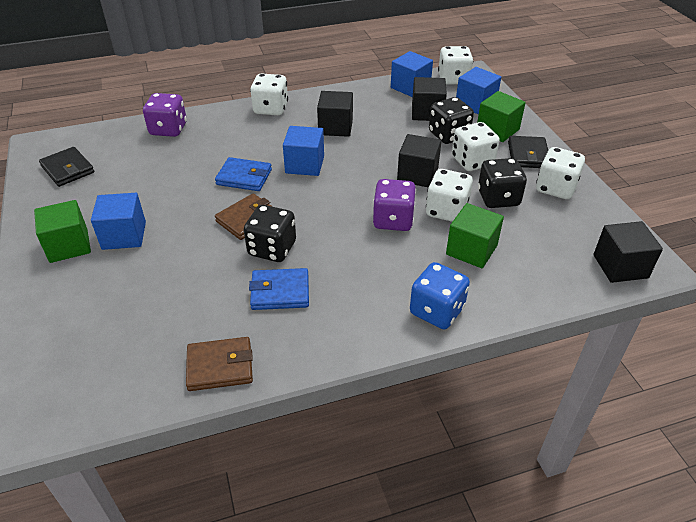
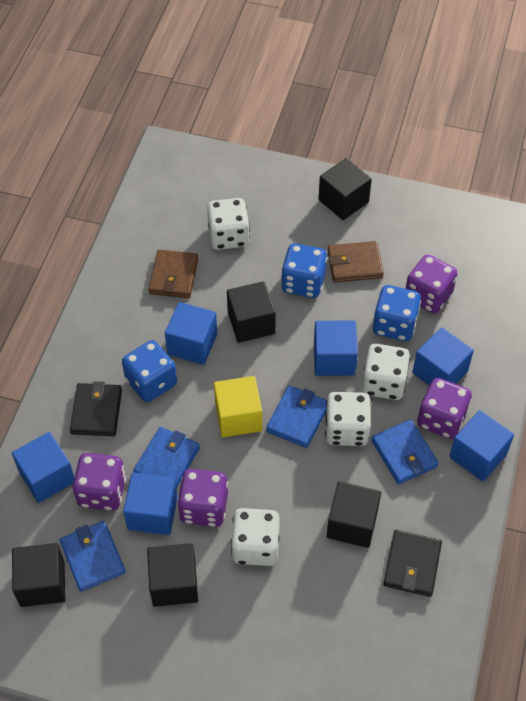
black cube: [317,91,353,137] [397,134,441,187] [412,77,447,121] [593,221,663,283] = 4 -> [12,543,66,607] [147,543,198,607] [227,281,276,343] [319,158,372,220] [327,481,381,548] = 5
black dice: [244,205,296,262] [429,97,474,144] [478,158,527,208] = 3 -> none = 0
blue cube: [91,193,146,250] [283,126,324,176] [391,51,433,97] [456,67,501,115] = 4 -> [12,432,75,503] [123,472,178,535] [165,302,217,365] [314,320,358,376] [412,327,474,385] [449,410,514,481] = 6
blue dice: [410,262,470,329] = 1 -> [122,340,177,402] [281,244,327,298] [373,285,421,341] = 3
blue wallet: [215,157,272,191] [249,268,309,310] = 2 -> [60,521,125,592] [133,427,200,488] [266,385,327,448] [371,420,439,484] = 4
green cube: [34,200,91,263] [446,203,504,268] [477,91,526,142] = 3 -> none = 0
purple dice: [143,93,187,137] [373,179,416,231] = 2 -> [73,453,126,511] [177,469,228,527] [406,254,458,313] [417,378,472,439] = 4
white dice: [250,74,288,115] [426,169,473,222] [438,46,473,85] [452,122,500,171] [536,147,585,199] = 5 -> [207,198,250,250] [231,508,280,566] [325,392,371,446] [362,344,410,400] = 4
yellow cube: none = 0 -> [214,376,262,437] = 1

